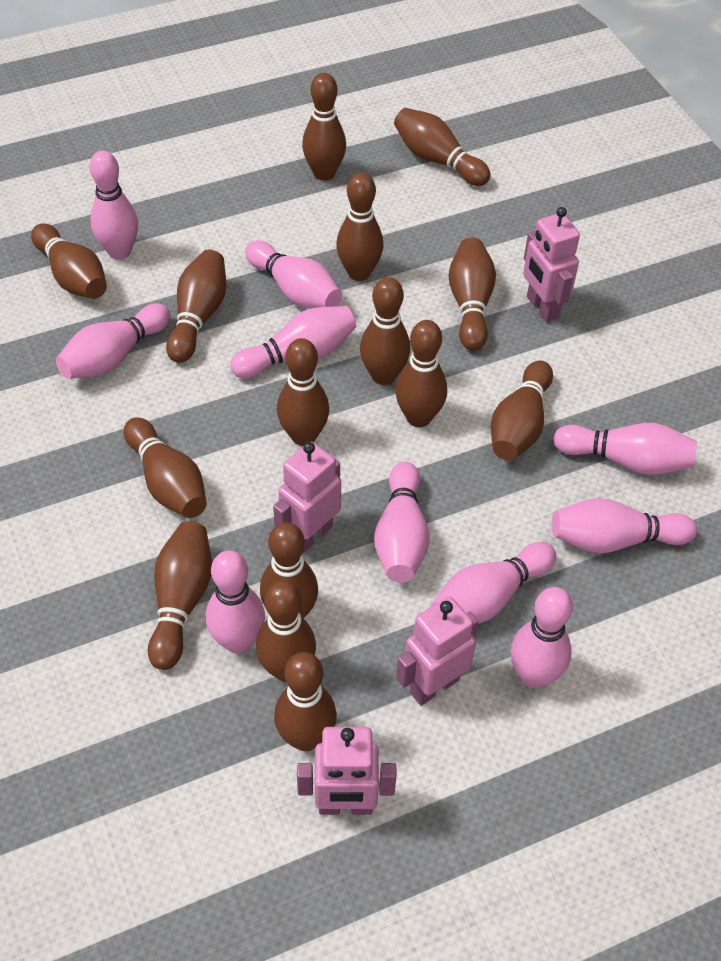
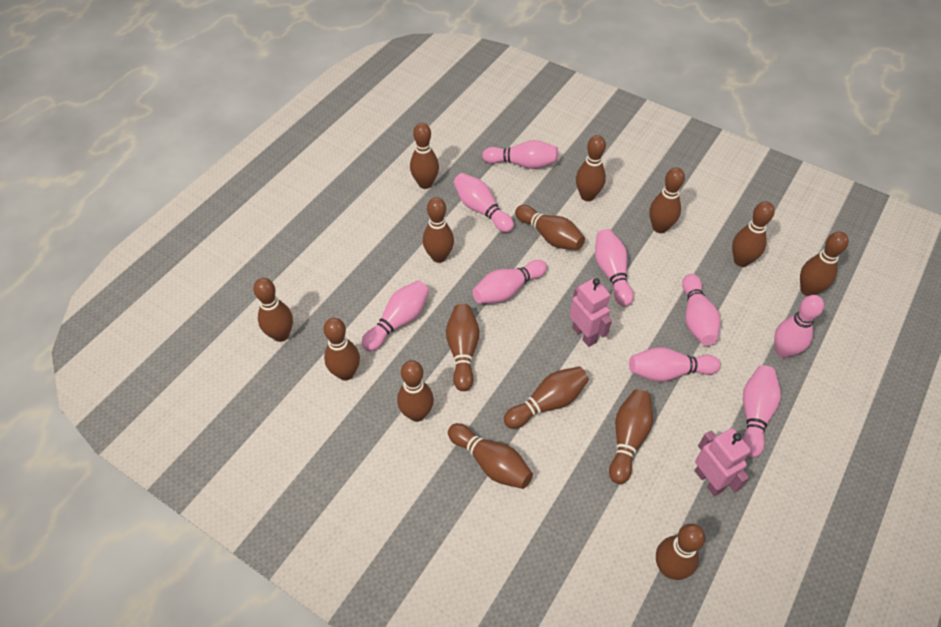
pink bowling pin: [56,303,171,379] [89,151,138,260] [206,550,265,653] [230,306,356,378] [245,240,342,309] [374,461,430,583] [431,542,556,624] [511,587,573,688] [551,498,697,553] [553,423,697,475] = 10 -> [362,280,429,351] [454,173,514,233] [472,260,547,303] [482,140,558,169] [595,229,634,307] [629,347,721,382] [682,274,720,346] [743,365,781,458] [774,295,824,358] = 9
pink robot: [273,441,341,554] [297,727,397,815] [396,596,478,706] [523,207,580,322] = 4 -> [570,278,612,347] [695,428,751,496] = 2

